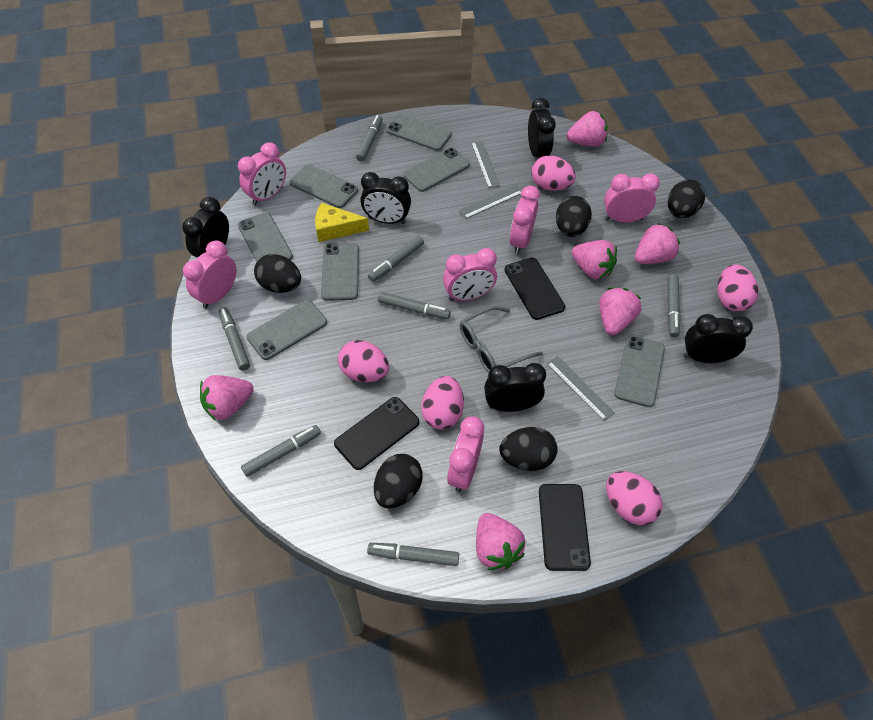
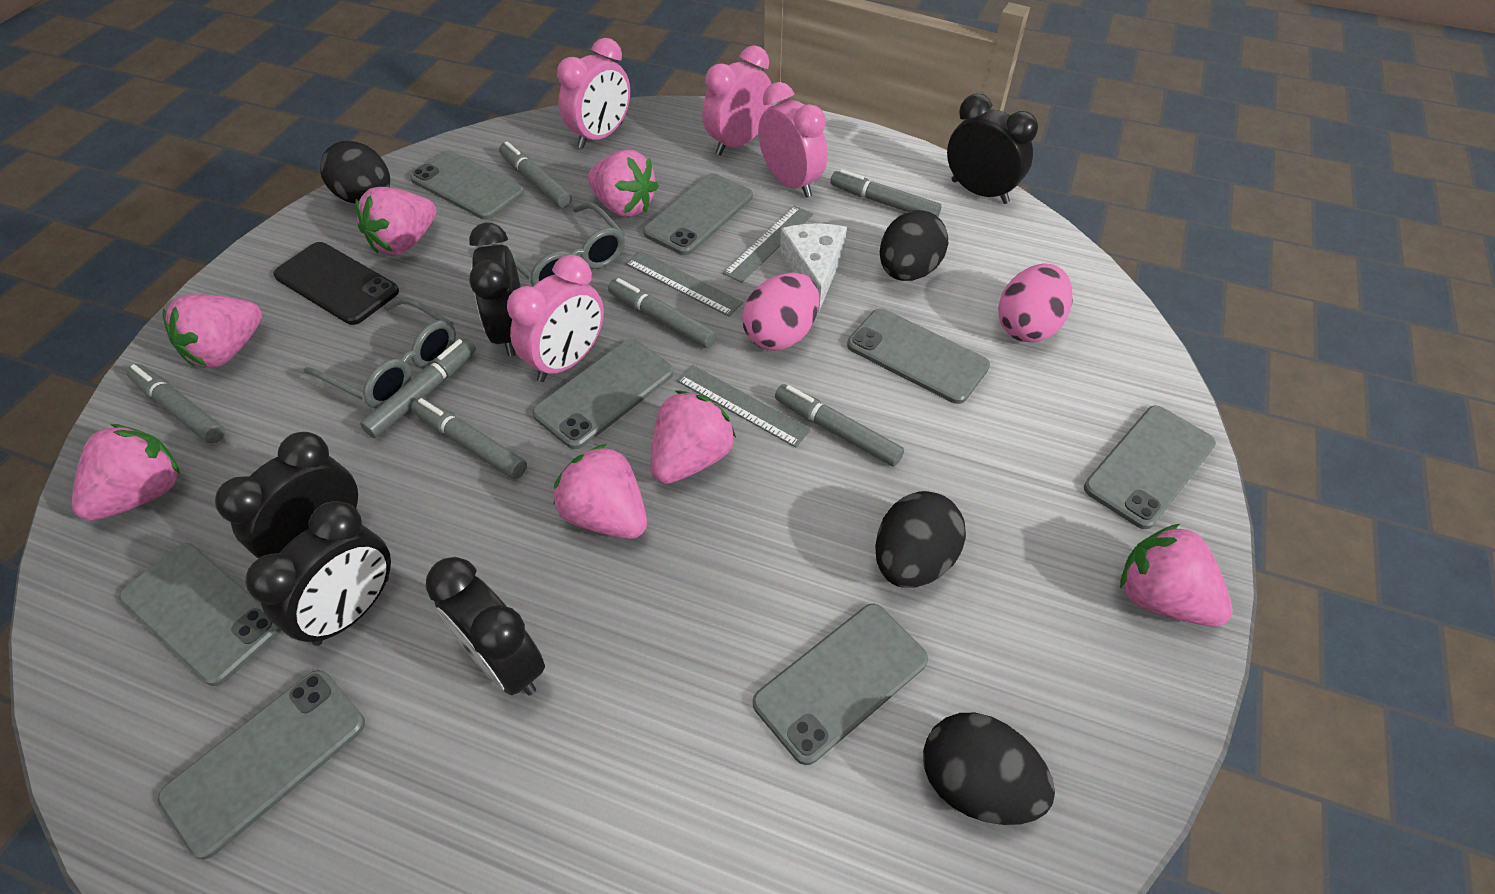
black egg: [254,254,301,293] [374,454,423,509] [499,427,558,471] [556,196,592,237] [668,180,705,218] = 5 -> [320,141,390,204] [875,491,966,588] [880,210,948,281] [923,713,1055,825] = 4
black phone: [334,397,419,470] [505,257,565,320] [539,484,591,571] = 3 -> [273,242,399,325] = 1
grey glasses: [460,306,543,373] = 1 -> [303,297,456,409] [492,202,625,286] = 2
grey phone: [238,212,293,262] [247,300,327,360] [289,164,358,208] [321,243,359,301] [386,113,452,151] [404,148,470,192] [615,335,665,407] = 7 -> [119,543,281,686] [158,670,365,860] [410,151,524,220] [532,339,673,449] [643,173,753,255] [753,604,928,765] [847,309,990,404] [1084,406,1216,529] = 8
pink clock: [183,240,236,309] [238,142,286,205] [443,248,497,301] [447,416,484,492] [509,186,540,254] [604,173,660,223] = 6 -> [507,255,604,382] [557,38,630,149] [702,45,772,155] [758,82,827,198] = 4
pink egg: [338,340,389,382] [421,376,464,430] [531,155,576,191] [606,471,663,525] [717,264,758,312] = 5 -> [742,272,819,351] [998,263,1072,342] = 2
pink strawberry: [200,375,254,421] [476,513,526,570] [567,111,608,147] [572,240,617,279] [600,288,641,335] [635,223,680,264] = 6 -> [72,424,180,521] [162,294,262,368] [355,187,436,255] [553,444,647,539] [588,150,659,217] [651,391,736,484] [1120,524,1232,627] = 7
white cheese: none = 0 -> [780,223,847,311] = 1
yellow cheese: [315,203,369,242] = 1 -> none = 0

